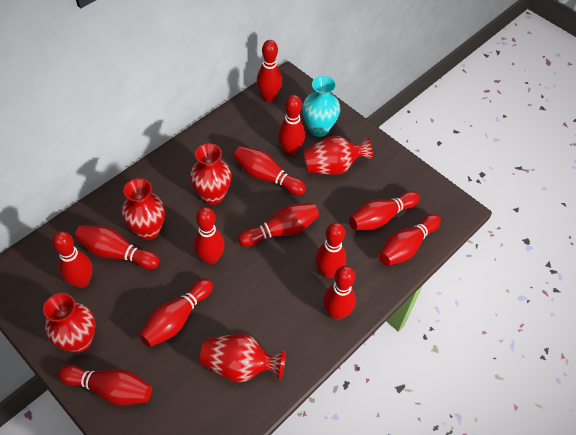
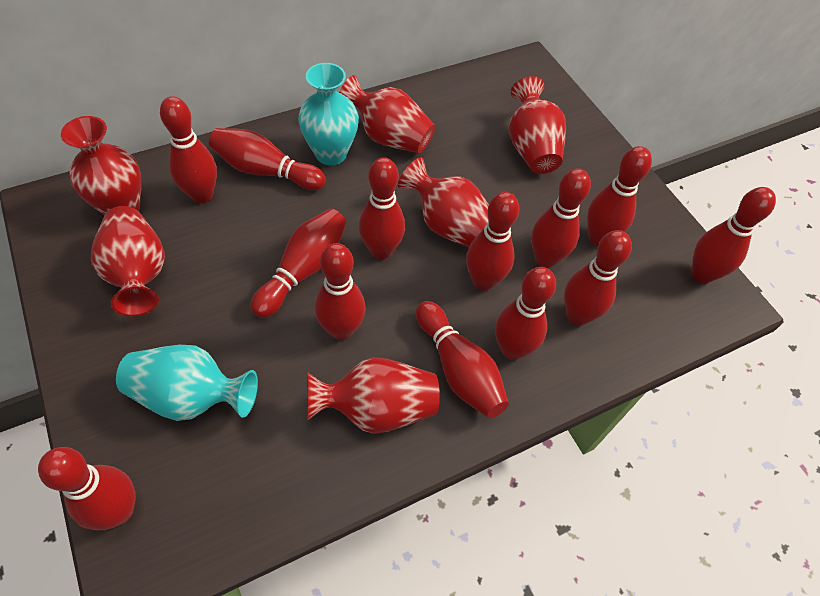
red vase: [43,293,95,352] [122,178,165,240] [190,143,231,205] [200,334,286,383] [303,136,373,175] = 5 -> [61,116,141,215] [91,206,165,316] [307,357,440,434] [339,75,435,153] [398,157,489,247] [509,76,566,174] = 6
turquoise vase: [302,76,340,137] = 1 -> [116,345,258,421] [298,63,359,166] = 2

